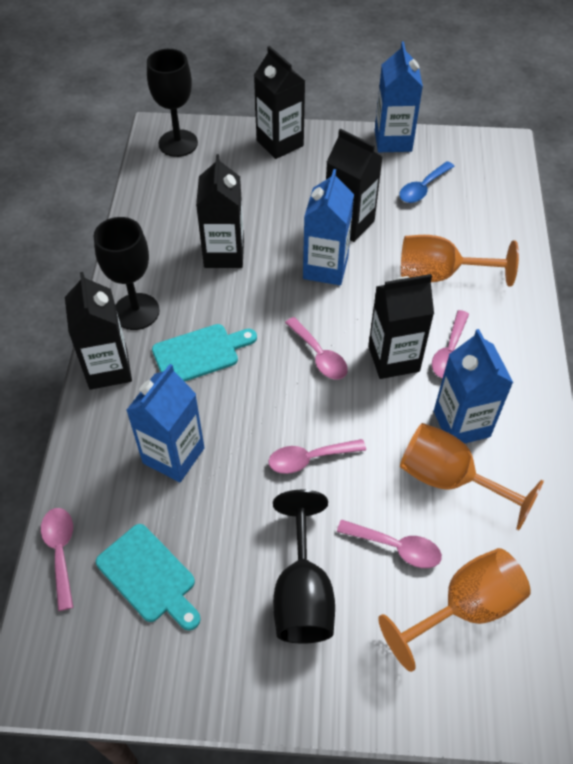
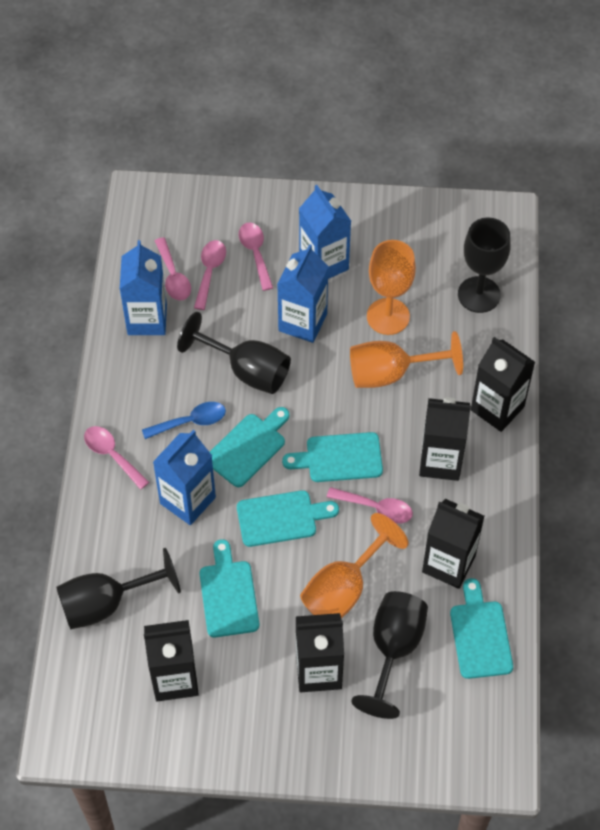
black goblet: [94,217,160,330] [147,49,198,157] [273,490,335,644] = 3 -> [56,548,181,630] [177,312,291,394] [351,591,428,719] [458,218,511,313] = 4
turquoise cutting board: [96,524,201,630] [152,324,257,382] = 2 -> [200,539,259,638] [210,407,290,487] [237,490,339,547] [282,432,383,482] [450,578,513,679] = 5

